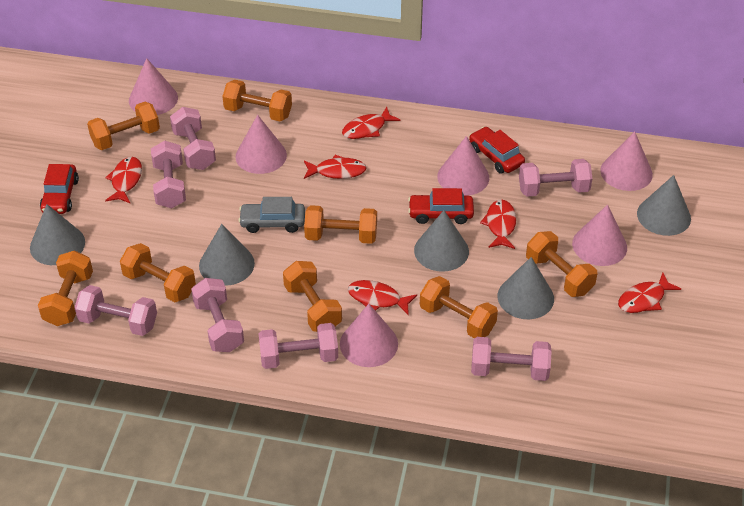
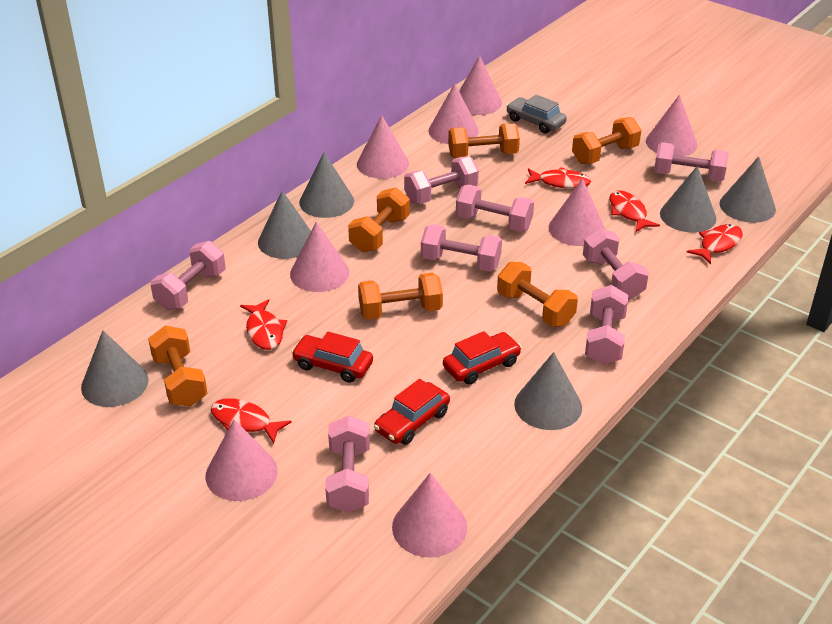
grey cone: [30,204,85,265] [199,224,255,286] [414,210,469,272] [497,257,554,319] [637,175,691,236] = 5 -> [81,330,149,407] [258,191,311,259] [299,152,354,218] [514,352,582,430] [660,166,716,233] [720,156,776,223] = 6
orange dumbbell: [38,250,93,326] [87,102,160,150] [120,243,196,302] [222,80,292,122] [283,261,342,332] [304,205,377,244] [420,276,498,339] [526,231,597,297] = 8 -> [148,326,208,407] [348,187,410,253] [358,273,443,320] [448,123,520,158] [497,262,578,327] [572,117,641,164] = 6
pink cone: [129,58,178,115] [236,115,287,174] [340,304,398,367] [437,136,489,196] [572,205,627,266] [600,131,653,191] = 6 -> [206,419,278,501] [290,222,349,292] [357,115,409,179] [392,473,467,557] [428,83,479,144] [459,55,502,115] [549,178,605,246] [646,95,697,156] = 8
pink dumbbell: [74,285,157,336] [151,141,186,208] [170,107,216,170] [191,278,244,352] [259,323,338,369] [471,337,552,381] [519,159,593,197] = 7 -> [151,241,226,310] [325,416,370,513] [404,156,479,204] [421,224,502,272] [456,185,534,232] [583,228,649,299] [585,285,628,365] [654,142,729,182] = 8
red fish: [105,157,142,204] [304,155,367,179] [342,107,400,139] [348,280,417,316] [480,199,516,249] [618,273,681,313] = 6 -> [211,398,292,444] [240,299,287,350] [525,167,591,189] [610,190,660,232] [687,224,743,264] = 5

